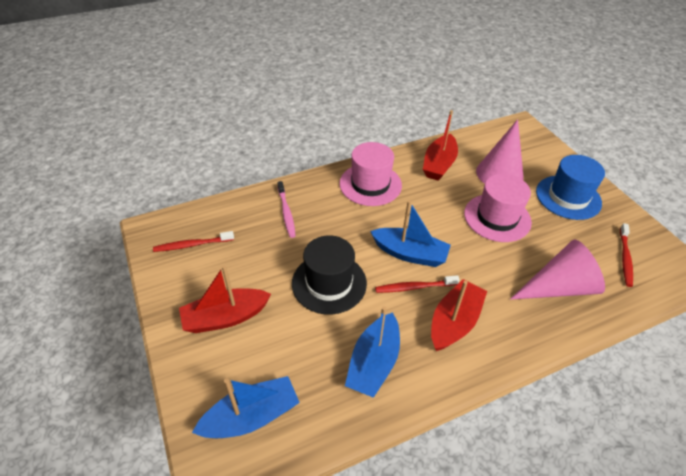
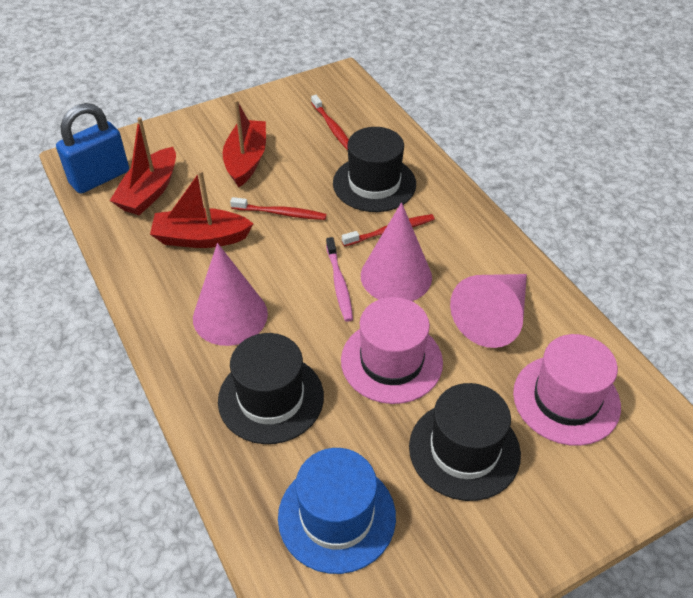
black hat: [292,235,367,315] = 1 -> [218,333,324,444] [333,127,416,212] [409,383,521,501] = 3
blue boat: [192,376,300,438] [345,306,400,398] [370,201,451,267] = 3 -> none = 0
blue padlock: none = 0 -> [56,103,129,194] = 1
pink cone: [476,119,524,184] [510,240,605,300] = 2 -> [193,243,268,346] [361,202,432,301] [450,274,527,348] = 3

